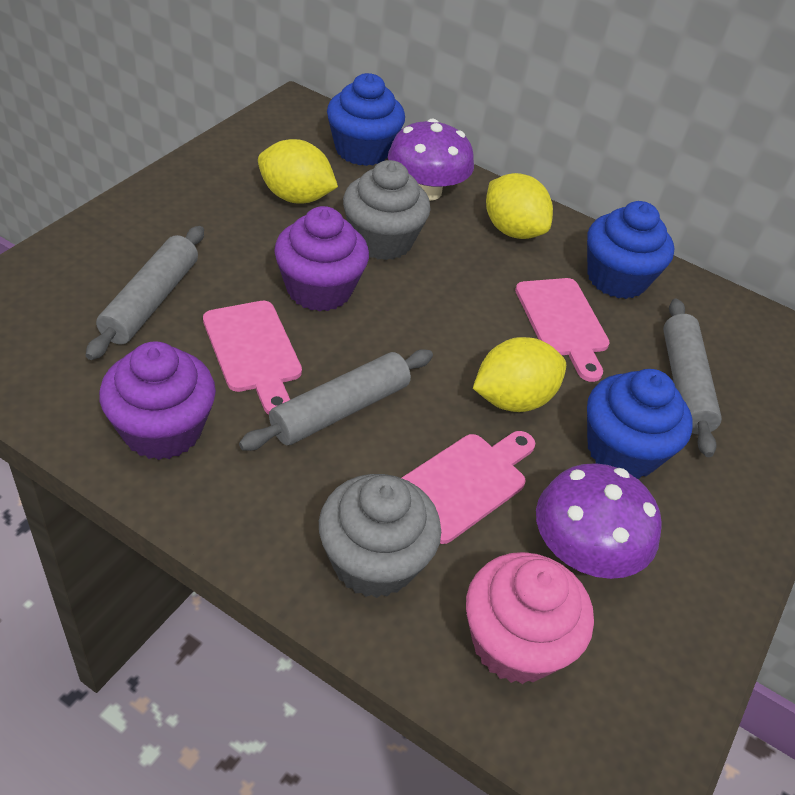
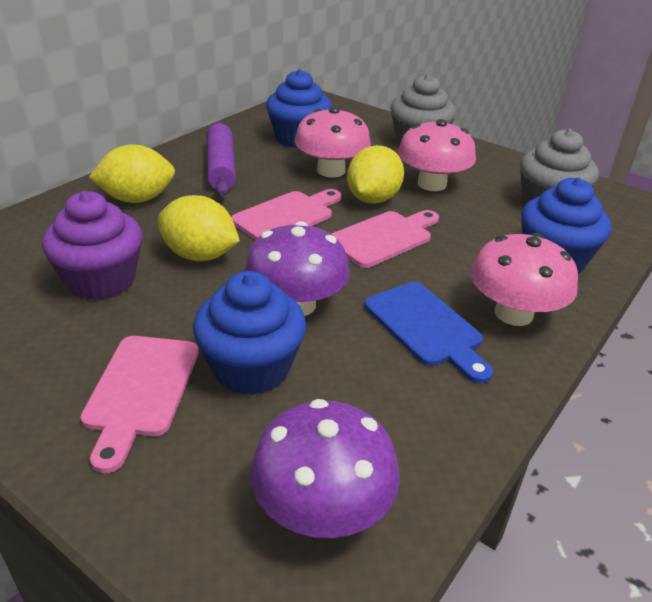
blue cutting board: none = 0 -> [364,282,493,384] = 1
grey rolling pin: [86,226,204,360] [239,349,433,451] [663,299,722,457] = 3 -> none = 0
pink cupcake: [466,552,594,684] = 1 -> none = 0
pink mushroom: none = 0 -> [295,107,371,177] [398,119,476,191] [471,233,578,326] = 3
purple cupcake: [99,341,216,460] [274,206,369,312] = 2 -> [42,191,142,300] = 1
purple rolling pin: none = 0 -> [207,121,236,196] = 1

